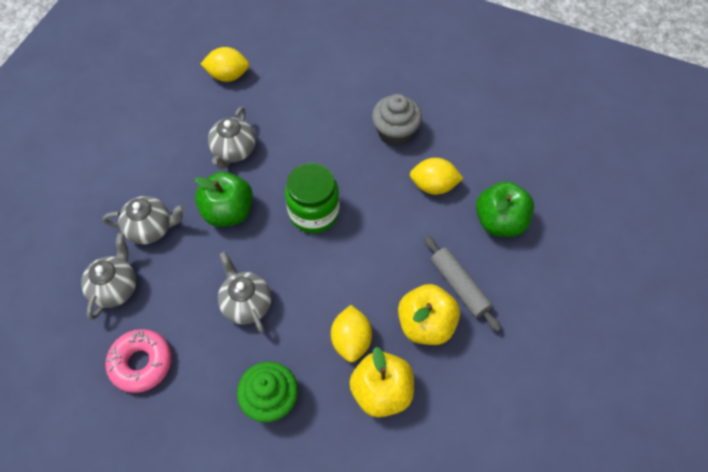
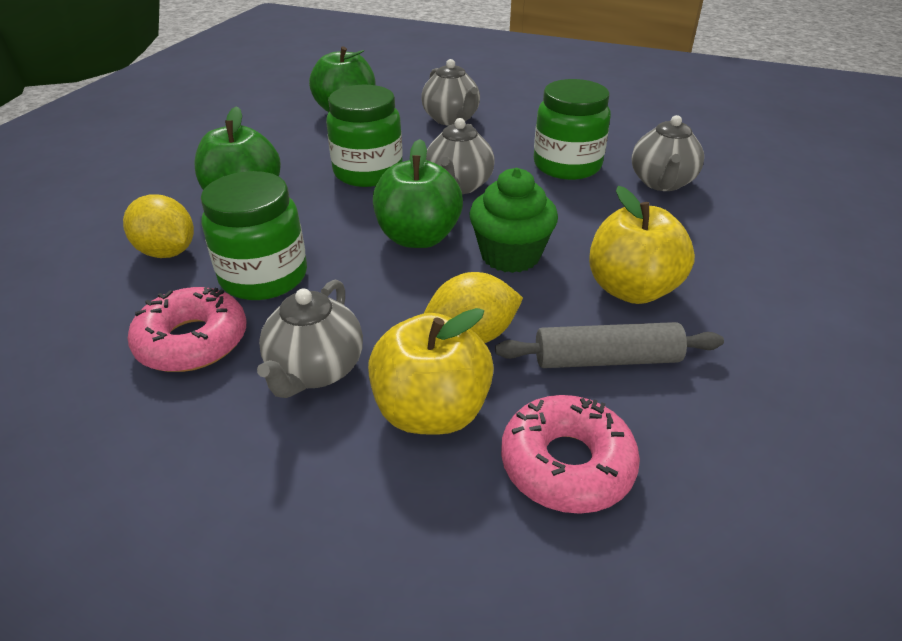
green apple: [194,172,253,227] [476,181,534,237] = 2 -> [195,106,281,190] [309,47,376,112] [373,139,463,248] = 3
green jar: [285,163,339,233] = 1 -> [201,171,307,300] [326,85,403,187] [534,79,611,180] = 3
grey cupcake: [372,94,422,146] = 1 -> none = 0
pink donut: [105,329,172,393] = 1 -> [128,287,246,372] [501,395,640,514] = 2
yellow lemon: [201,47,249,82] [331,305,372,362] [410,158,464,195] = 3 -> [123,194,194,258] [424,272,523,343] = 2

